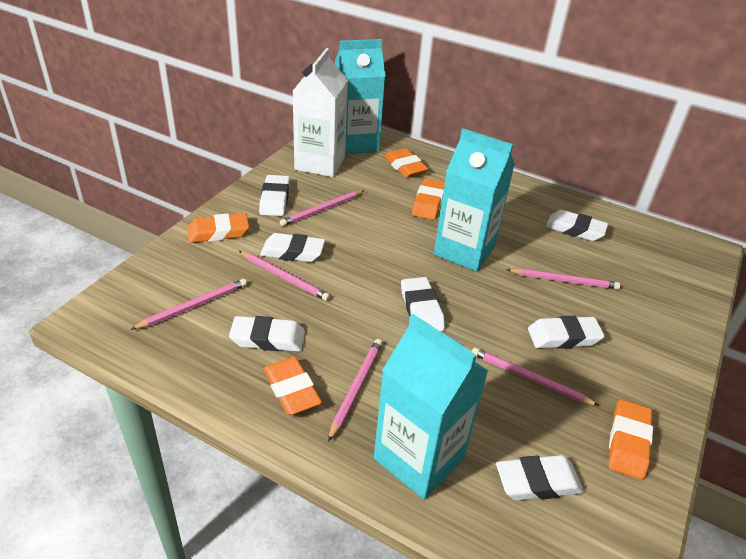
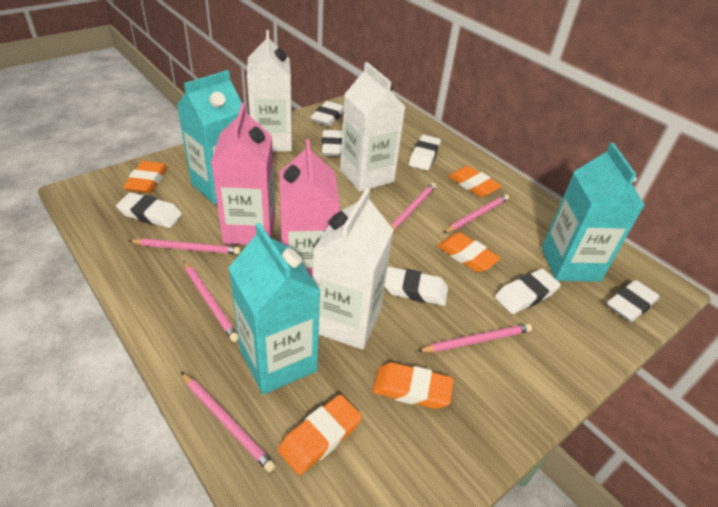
pink carton: none = 0 -> [211,103,275,245] [279,139,340,279] = 2
white carton: [293,48,348,177] = 1 -> [247,30,292,152] [313,188,393,350] [340,62,405,192] = 3

